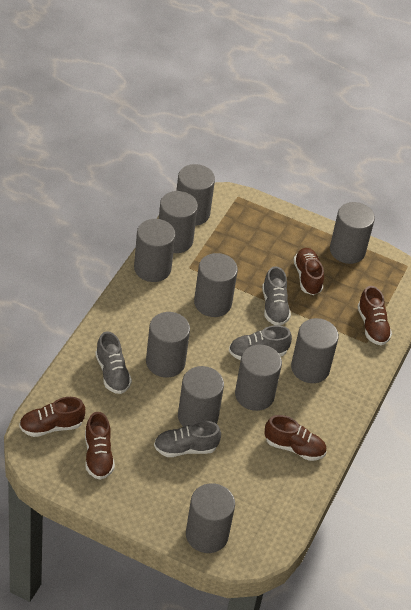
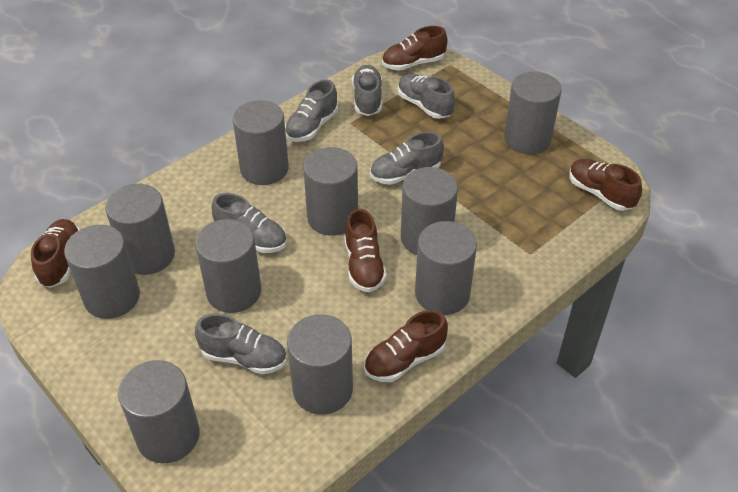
grey shoe: [95,332,132,394] [154,421,221,457] [229,325,292,360] [262,266,291,325] = 4 -> [195,313,287,374] [211,193,287,253] [285,80,338,142] [352,65,382,116] [370,132,444,185] [398,74,455,119] = 6

